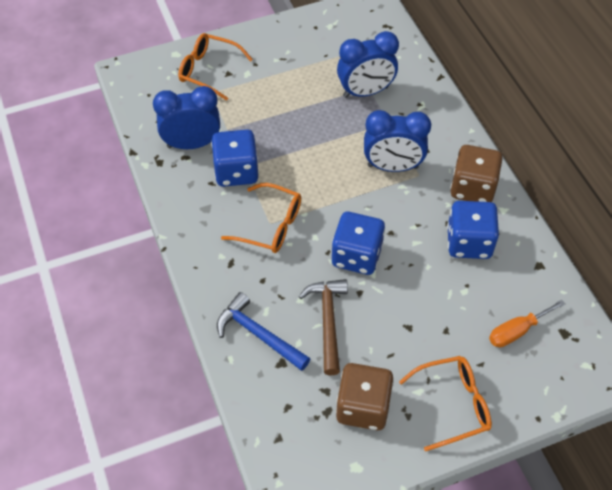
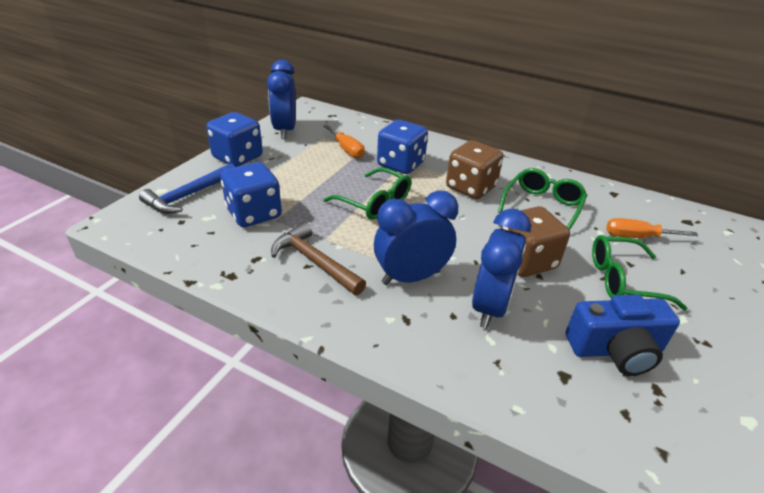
blue camera: none = 0 -> [566,295,680,376] = 1
green glasses: none = 0 -> [323,168,411,220] [498,168,587,230] [592,235,687,311] = 3
orange glasses: [178,33,253,101] [221,183,301,253] [399,356,492,451] = 3 -> none = 0
orange screwdriver: [489,300,565,347] = 1 -> [323,124,365,158] [606,218,699,238] = 2

